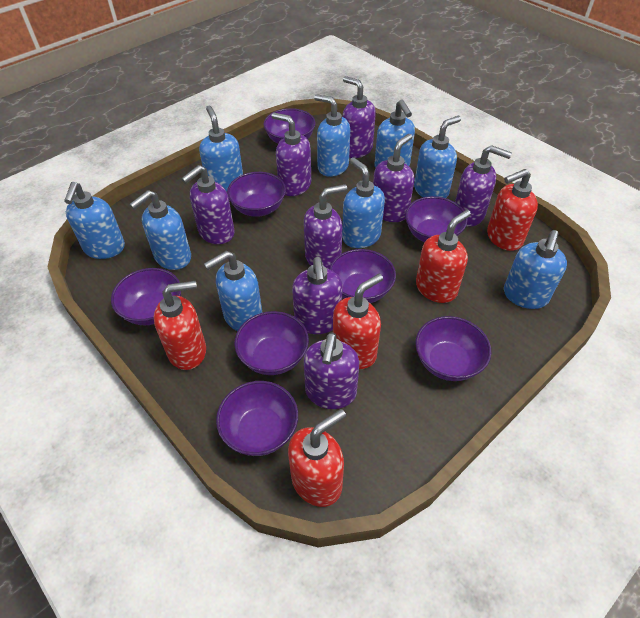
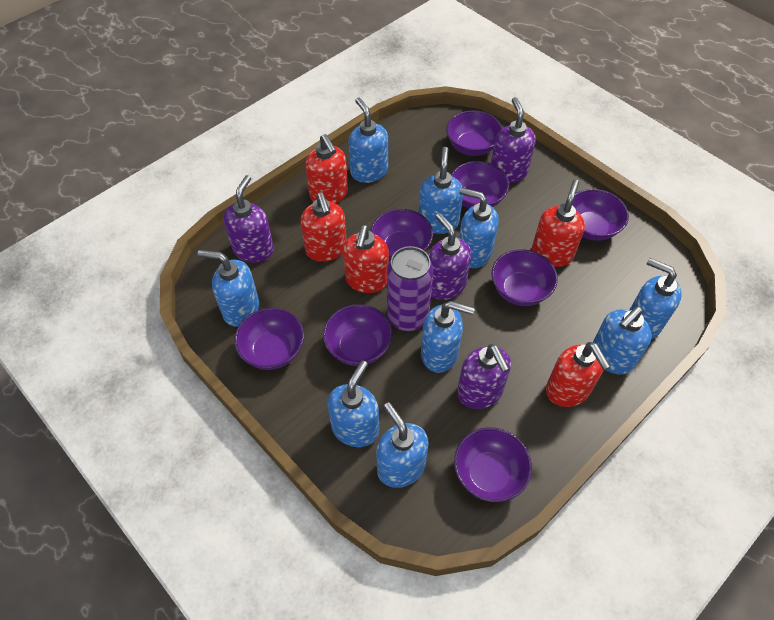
purple can: none = 0 -> [387,246,434,331] = 1
purple soap dispenser: [181,165,235,244] [272,113,311,196] [292,257,343,334] [304,184,347,269] [304,332,359,409] [342,76,376,158] [373,134,414,222] [455,145,512,227] = 8 -> [223,175,274,263] [428,213,471,300] [457,344,511,409] [491,97,536,183] = 4

